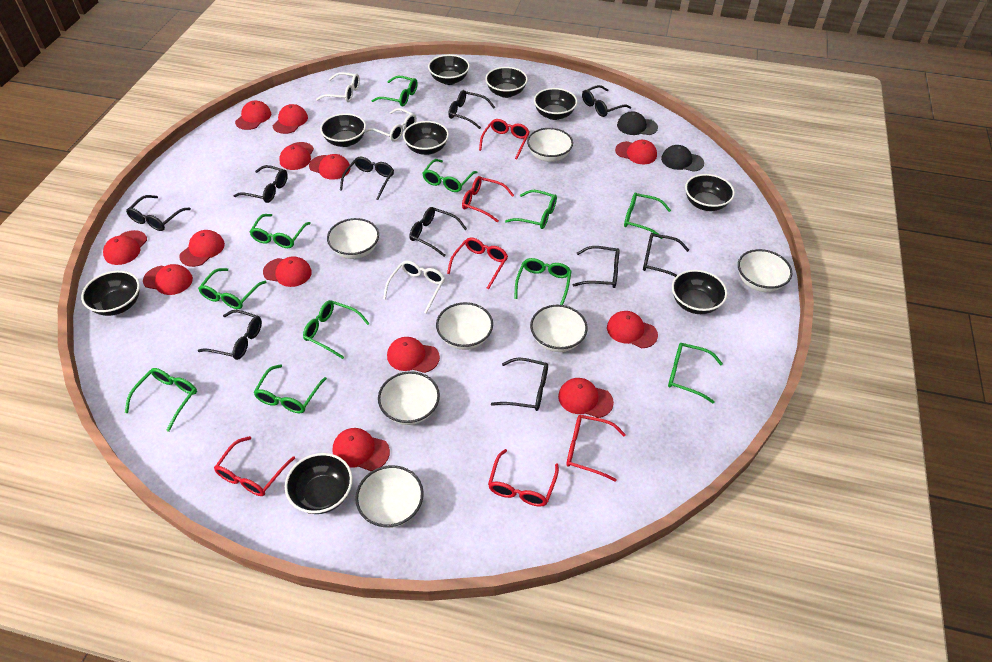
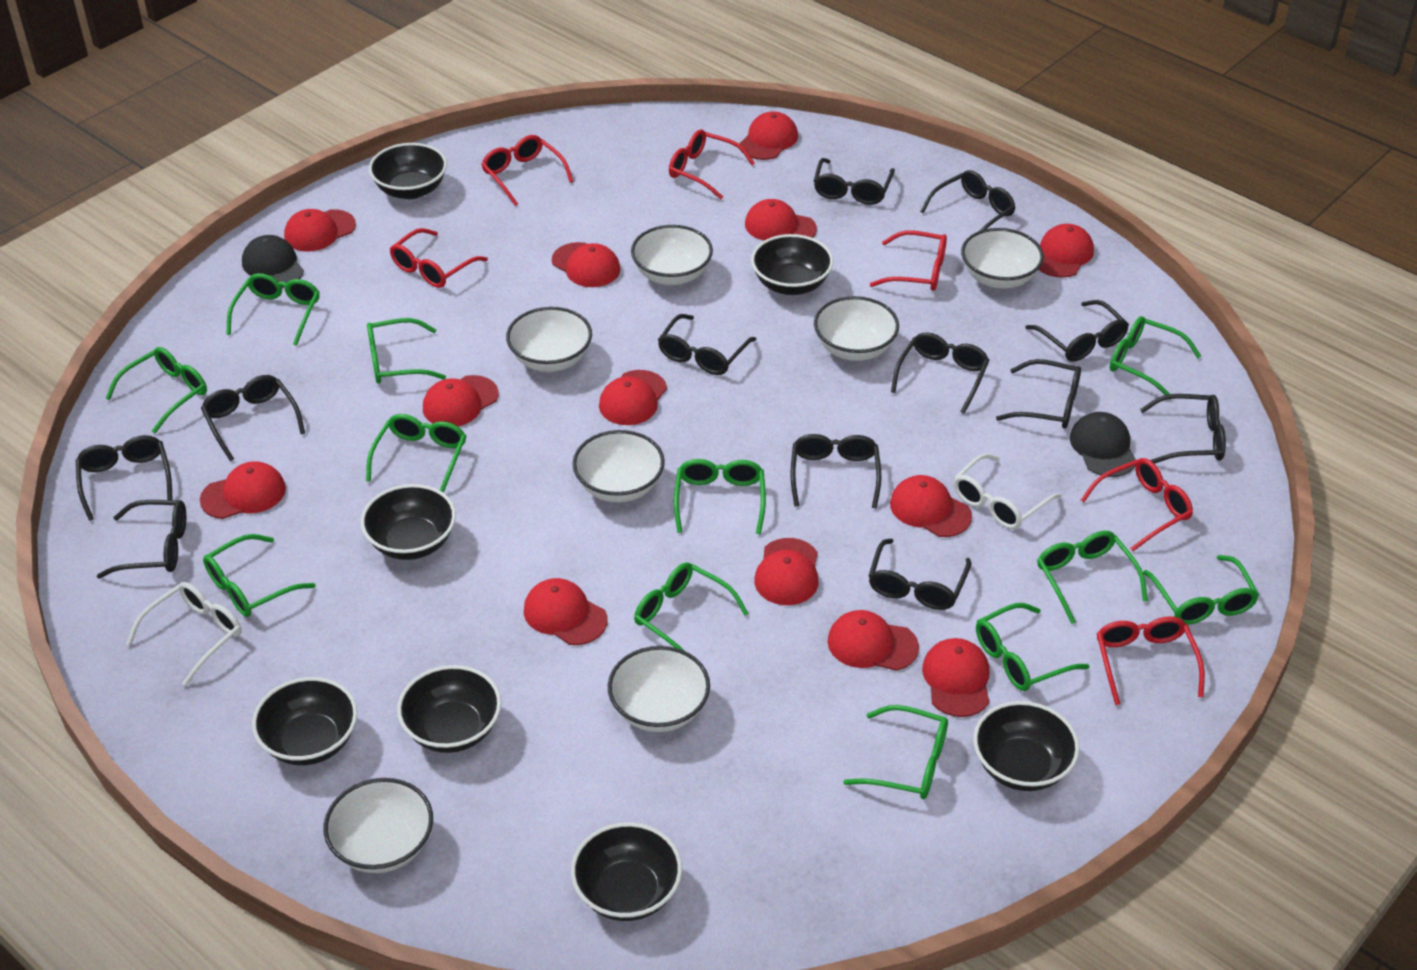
black bowl: [81,271,140,316] [285,453,353,514] [320,113,366,147] [403,121,449,155] [428,54,470,85] [485,67,528,98] [534,88,577,120] [672,270,727,314] [685,174,735,211] = 9 -> [252,677,357,765] [361,484,456,560] [369,143,447,199] [397,665,501,753] [571,822,682,921] [751,234,833,295] [973,701,1079,791] = 7
black glasses: [126,195,191,231] [198,310,262,360] [234,165,288,203] [340,157,394,200] [409,207,467,257] [448,90,495,129] [491,357,548,411] [573,246,620,288] [582,85,631,117] [643,233,689,277] = 10 -> [76,435,173,521] [97,500,186,578] [201,375,305,461] [658,314,757,375] [790,434,881,508] [814,158,895,205] [869,538,971,610] [891,332,989,414] [920,170,1016,231] [996,359,1081,428] [1025,300,1129,362] [1140,394,1226,464] = 12
green glasses: [125,368,197,432] [198,268,266,309] [250,214,311,248] [253,364,327,413] [303,300,370,359] [372,76,417,106] [422,159,478,192] [505,190,557,229] [515,258,572,305] [624,192,671,239] [668,343,723,404] = 11 -> [105,347,207,433] [203,534,316,617] [226,273,320,346] [366,414,466,493] [367,318,446,384] [634,562,749,651] [674,459,766,534] [843,705,948,799] [976,603,1089,691] [1037,531,1148,624] [1110,316,1201,400] [1143,555,1259,625] = 12
white glasses: [316,72,360,102] [365,108,417,142] [383,261,445,314] = 3 -> [126,582,242,686] [953,453,1061,529] = 2

